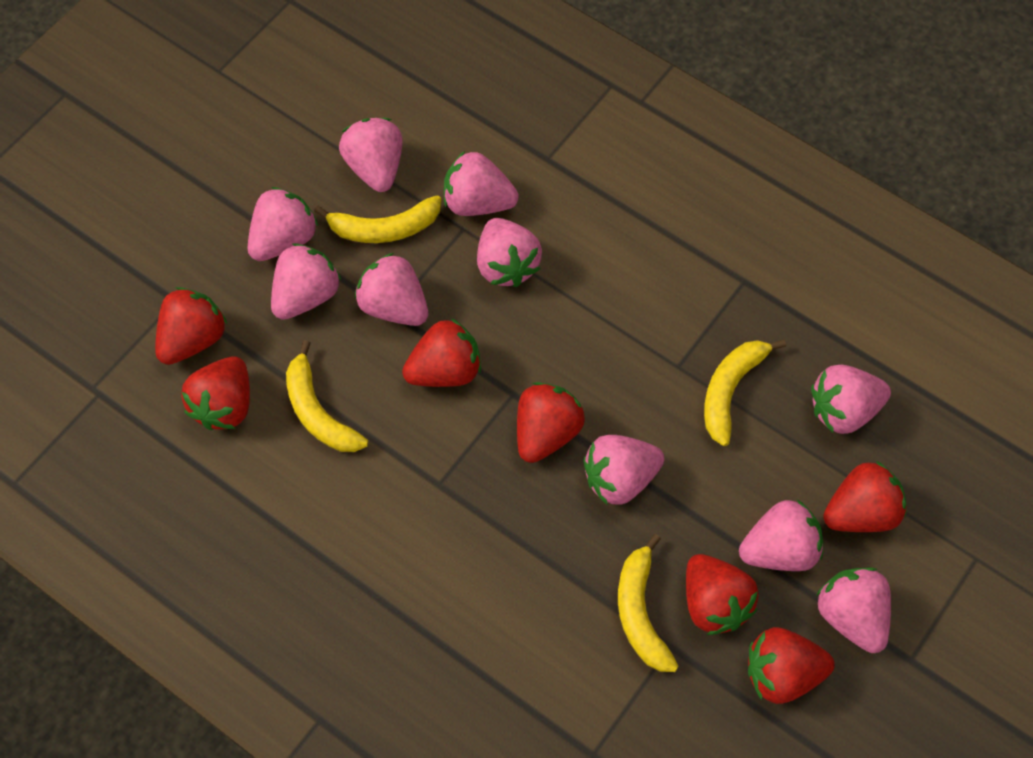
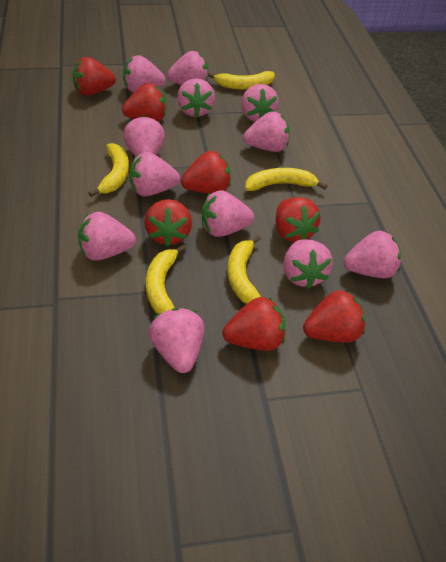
pink strawberry: [248,187,318,261] [271,243,341,320] [339,118,403,192] [355,253,428,326] [444,151,519,216] [477,218,542,287] [583,435,664,505] [739,500,823,571] [811,365,891,434] [816,568,891,653] = 10 -> [78,212,136,261] [123,55,166,93] [123,115,165,156] [129,152,180,196] [149,308,204,373] [167,51,208,85] [177,78,215,118] [202,190,254,237] [241,84,279,122] [243,111,290,152] [283,239,333,289] [343,231,401,278] = 12
yellow banana: [286,340,368,452] [314,195,441,243] [618,534,678,672] [704,339,786,446] = 4 -> [88,143,129,197] [146,244,186,314] [208,71,275,90] [228,235,261,304] [245,168,327,191] = 5

